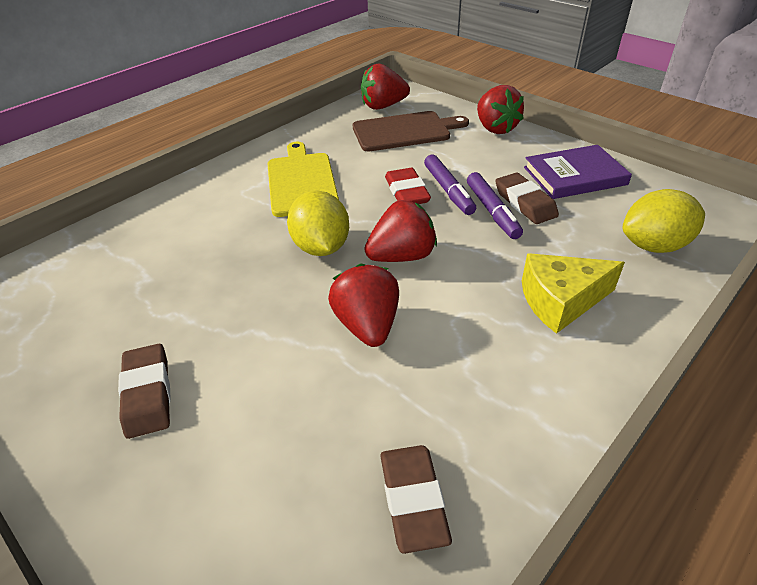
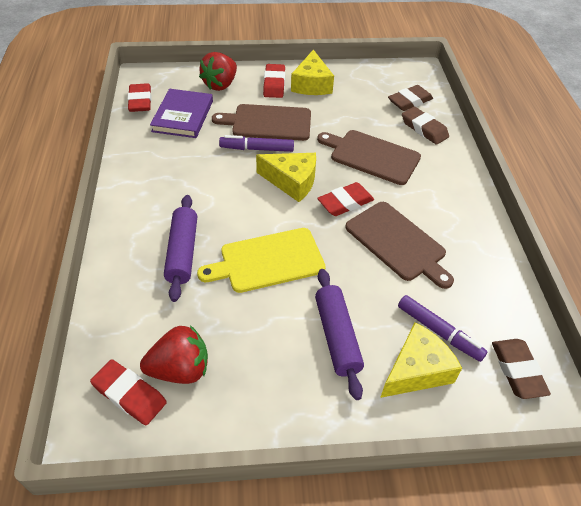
brown cutting board: [353,111,469,151] = 1 -> [212,104,311,141] [317,130,421,185] [345,202,454,289] = 3
purple rolling pin: none = 0 -> [164,195,197,302] [315,269,364,400] = 2
red eraser: [385,168,431,204] = 1 -> [90,359,167,425] [128,83,151,112] [263,64,285,98] [317,182,374,216] = 4
red strawberry: [328,263,399,347] [361,63,410,110] [364,200,437,262] [477,85,524,134] = 4 -> [140,325,208,384] [199,52,237,91] = 2
yellow cheese: [522,253,625,334] = 1 -> [256,153,316,202] [291,50,334,95] [380,322,462,398] = 3
yellow lemon: [287,190,349,256] [622,189,705,253] = 2 -> none = 0

